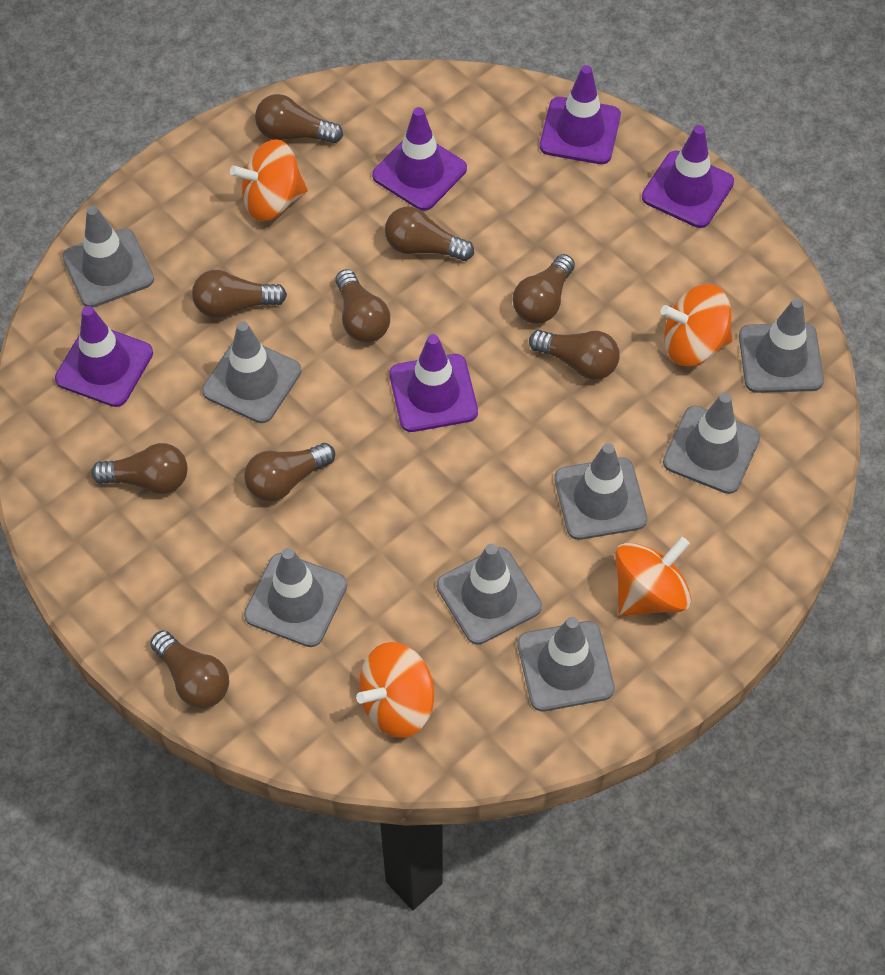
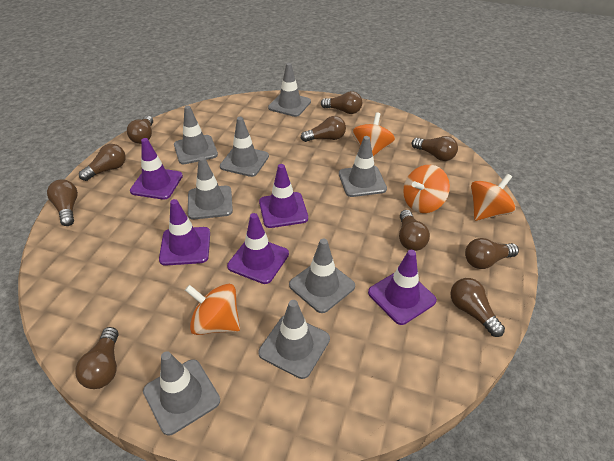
brown light bulb: [91,443,188,494] [150,630,229,708] [192,270,287,318] [244,443,335,502] [255,94,343,144] [335,269,390,343] [385,207,474,261] [513,254,575,324] [529,330,619,380] = 9 -> [47,179,78,226] [75,327,118,389] [79,144,126,181] [127,116,153,144] [301,116,346,142] [321,91,362,114] [399,210,430,251] [412,136,458,161] [450,278,505,337] [465,238,519,269] = 10

